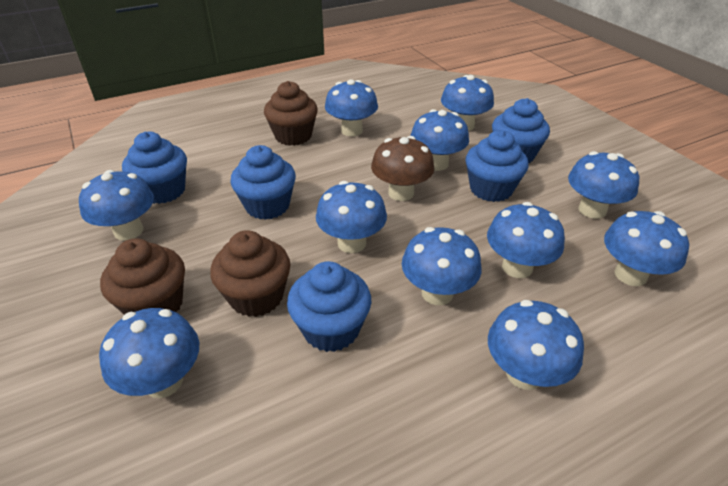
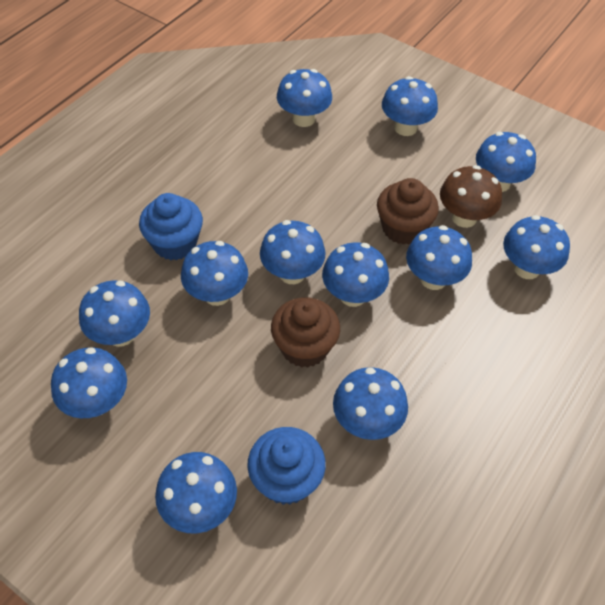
blue cupcake: [122,132,187,204] [231,145,296,220] [287,261,371,352] [466,130,529,202] [492,98,550,163] = 5 -> [139,193,203,260] [247,427,326,505] = 2
blue mushroom: [79,170,154,241] [99,308,199,398] [316,181,387,253] [325,79,378,136] [402,227,481,305] [410,109,469,171] [441,75,494,131] [487,202,565,278] [488,300,584,390] [568,151,639,219] [604,211,689,286] = 11 -> [51,347,127,418] [79,280,150,347] [155,452,237,533] [181,241,248,306] [260,220,326,284] [277,69,332,127] [322,242,389,307] [333,367,408,440] [382,76,438,136] [406,225,472,290] [476,132,536,192] [503,215,570,279] = 12
brown cupcake: [100,238,185,315] [210,230,291,317] [264,81,318,146] = 3 -> [271,298,340,368] [377,178,439,245] = 2

